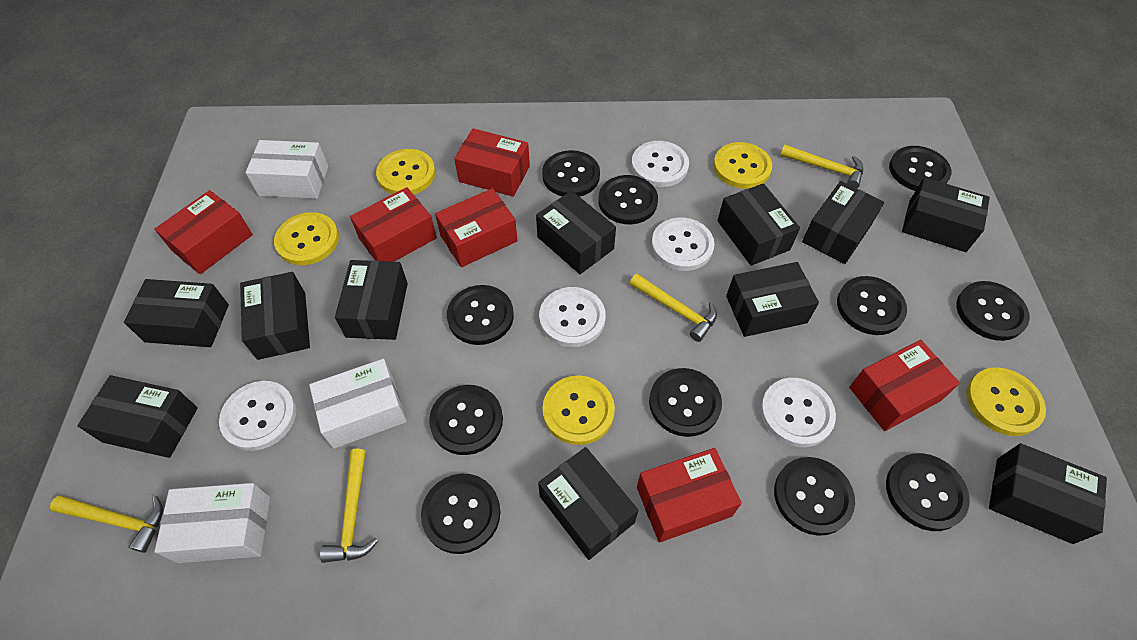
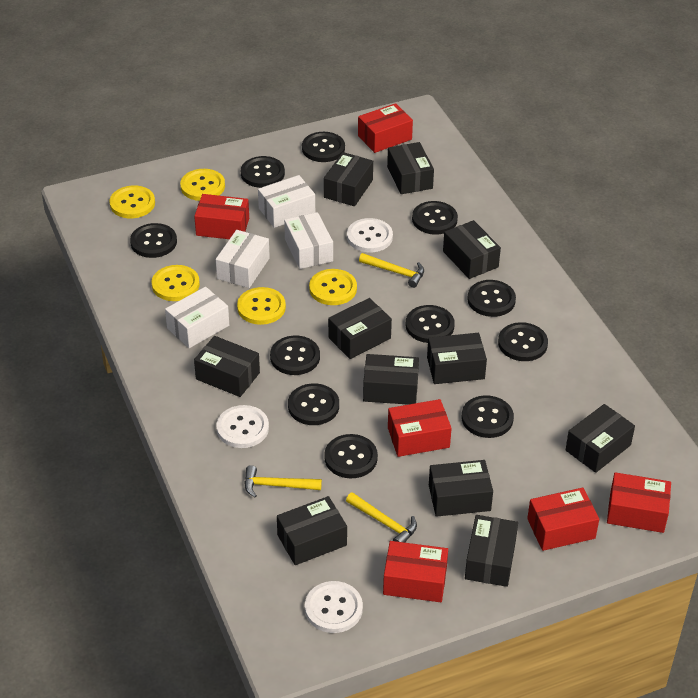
white box: [154,483,270,563] [245,140,328,199] [309,359,407,449] = 3 -> [165,287,229,348] [216,230,270,288] [258,175,315,228] [284,212,333,269] = 4
white button: [219,381,296,451] [539,287,606,347] [631,141,689,187] [651,217,715,271] [760,378,836,447] = 5 -> [216,405,269,448] [305,581,363,633] [347,218,393,252] = 3
yellow hammer: [50,496,163,553] [320,449,378,563] [630,274,717,342] [780,145,863,188] = 4 -> [244,465,322,497] [346,492,417,543] [359,253,424,288] = 3

